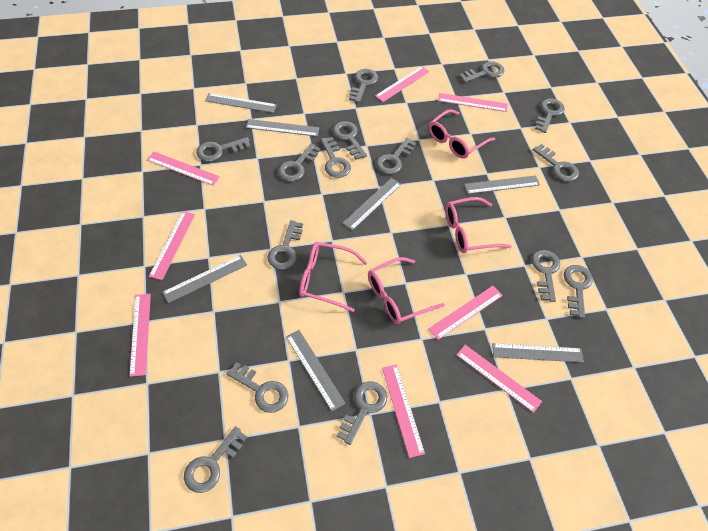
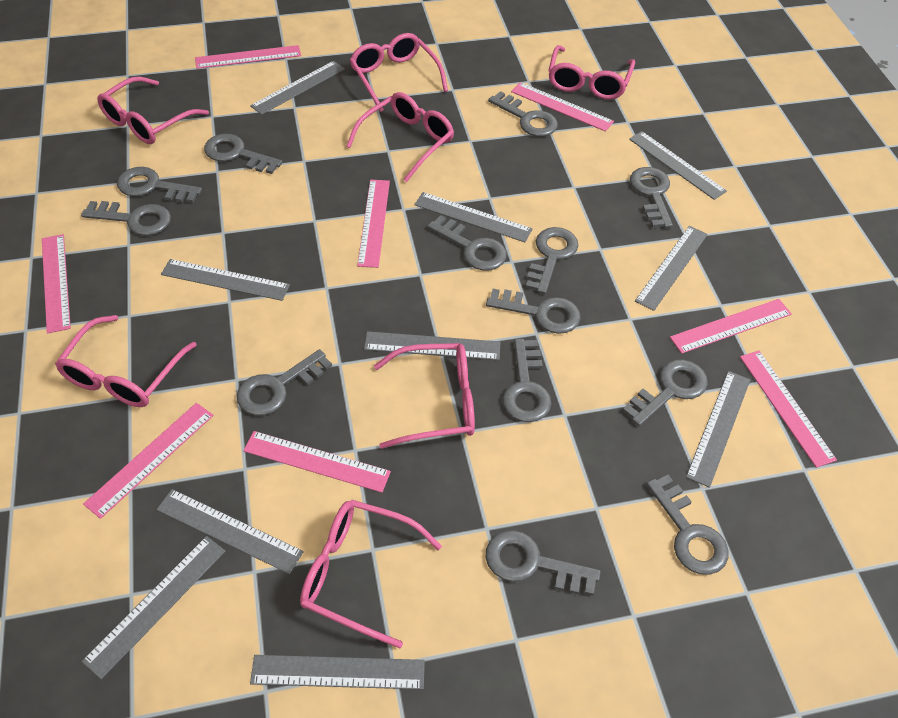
grey key: [184,426,247,493] [196,137,251,162] [226,362,288,413] [267,220,303,269] [278,143,321,181] [321,137,351,178] [333,121,367,160] [337,381,387,445] [349,69,378,103] [376,138,417,174] [460,61,504,83] [532,250,560,302] [533,144,579,182] [535,98,565,133] [564,265,593,318] = 15 -> [81,201,171,236] [117,167,202,203] [204,134,282,174] [237,349,332,416] [427,215,507,271] [486,289,581,334] [486,530,601,596] [488,91,558,137] [502,339,551,422] [526,227,579,294] [623,359,708,426] [630,167,673,228] [646,475,729,575] = 13
grey ruler: [162,255,247,303] [205,93,277,113] [246,119,319,137] [286,330,346,411] [342,178,402,231] [464,175,540,194] [492,343,584,362] = 7 -> [82,536,226,679] [157,489,304,574] [161,259,290,301] [250,61,345,115] [250,655,425,690] [364,331,500,360] [414,192,532,242] [629,131,727,200] [635,226,708,311] [686,371,750,488] = 10
pink glasses: [299,242,368,312] [368,257,445,324] [428,109,495,159] [445,197,512,253] = 4 -> [55,315,196,407] [97,76,209,144] [300,500,442,648] [346,92,454,182] [350,33,448,112] [374,343,475,449] [548,45,635,100] = 7

